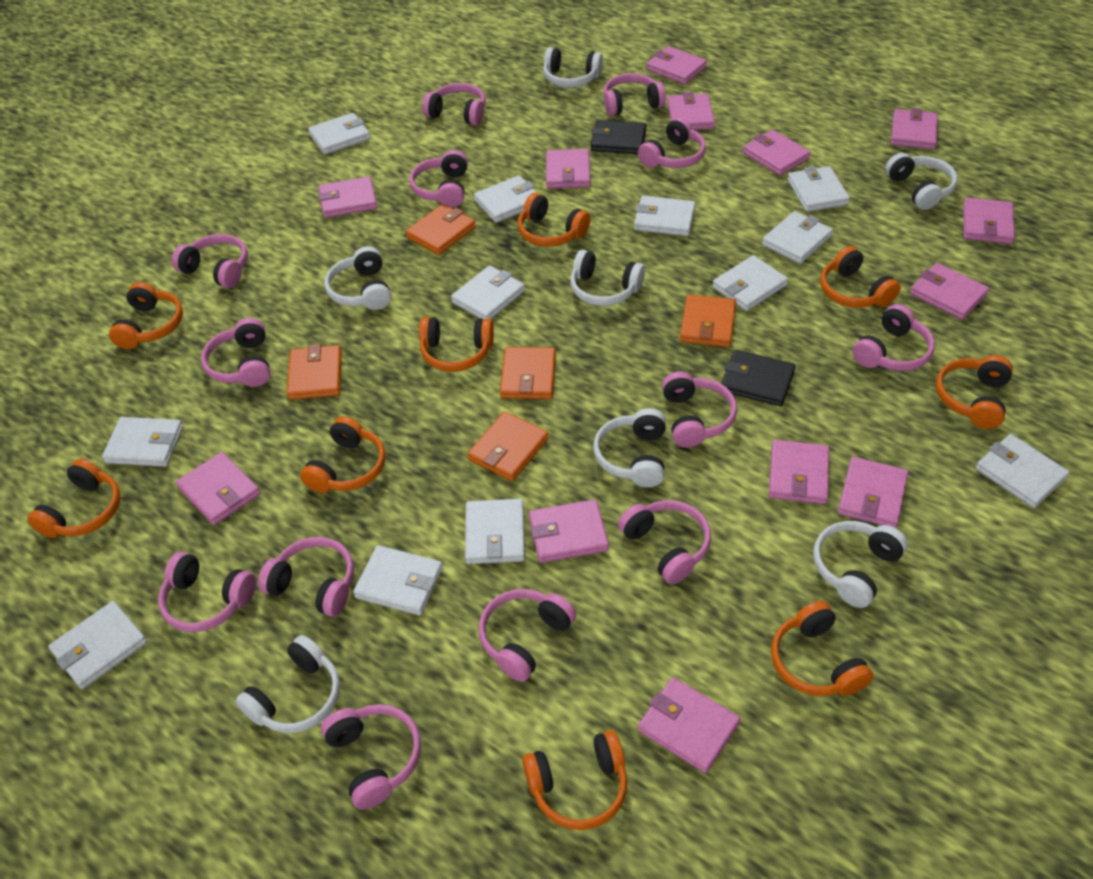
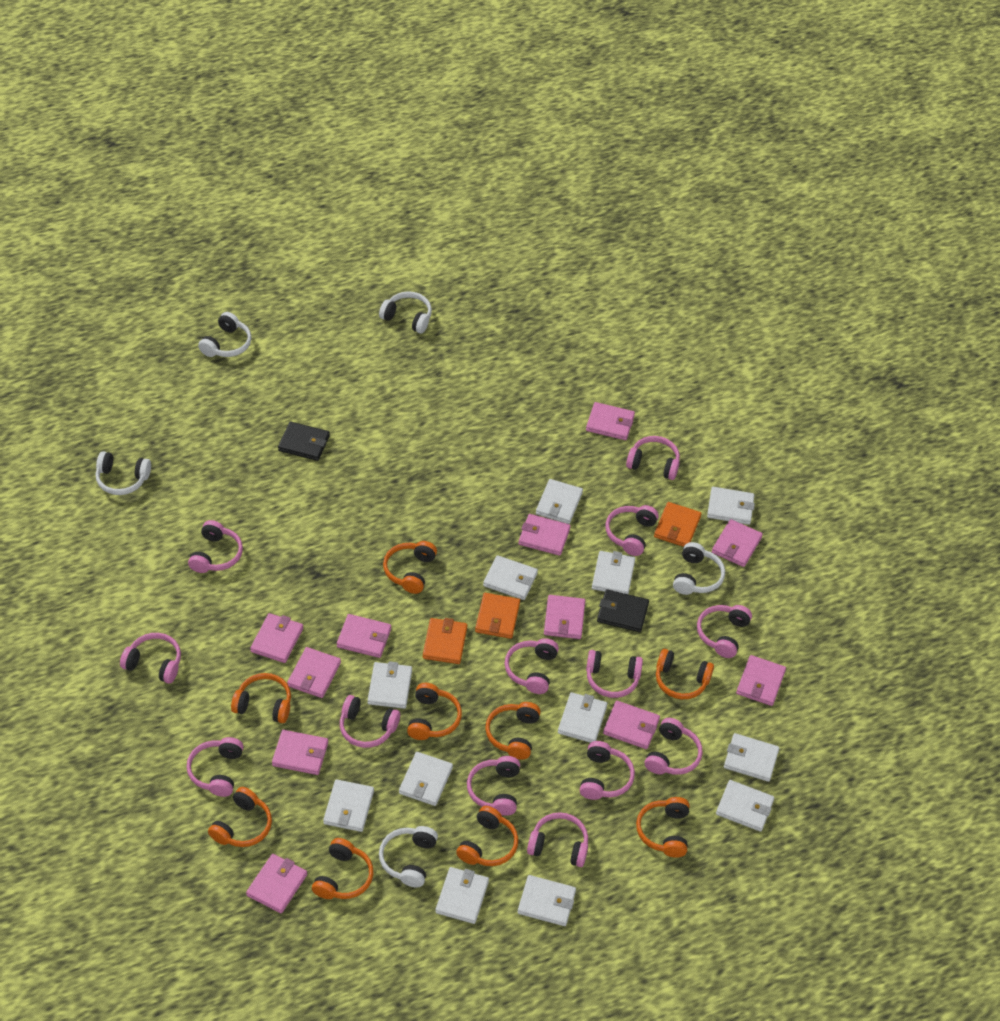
orange wallet: [286,344,342,400] [406,204,476,255] [468,411,549,481] [500,347,556,399] [680,294,736,347] = 5 -> [423,618,467,664] [475,593,520,639] [654,502,701,547] = 3
pink wallet: [176,452,260,525] [318,176,377,218] [529,499,609,563] [546,149,591,188] [638,677,740,773] [646,46,707,84] [667,92,715,130] [743,130,811,176] [769,440,829,504] [838,457,908,528] [891,108,938,149] [910,263,989,320] [963,197,1015,244] = 13 -> [246,854,307,913] [250,613,303,663] [272,730,328,775] [287,647,341,698] [337,614,391,658] [519,514,571,556] [544,595,585,639] [586,402,635,440] [603,701,660,749] [712,519,763,567] [736,655,786,706] = 11
white headphones: [236,635,340,733] [324,246,391,310] [543,47,603,87] [570,250,645,306] [593,408,666,487] [813,521,908,608] [885,153,958,210] = 7 -> [96,451,151,495] [198,312,252,357] [379,291,432,333] [379,826,438,887] [673,542,725,595] = 5

